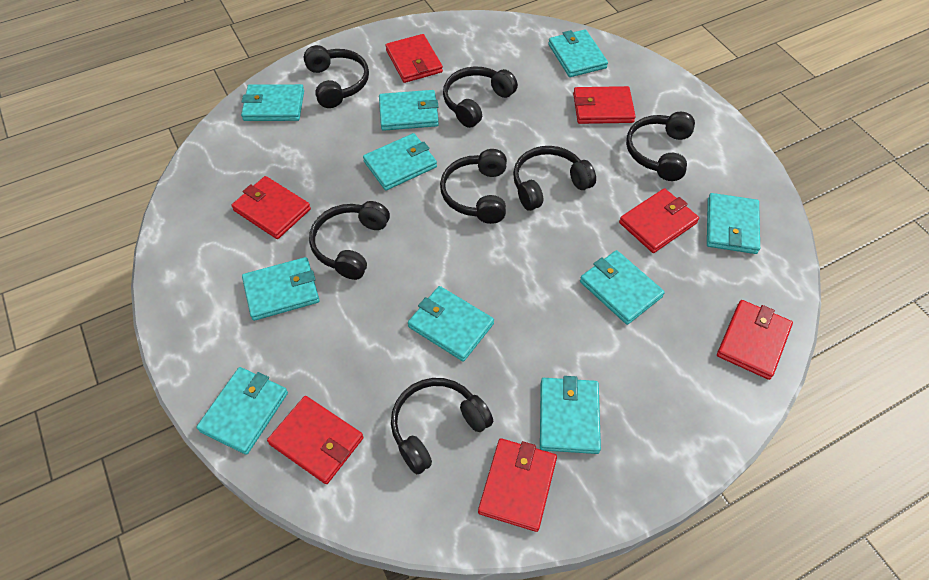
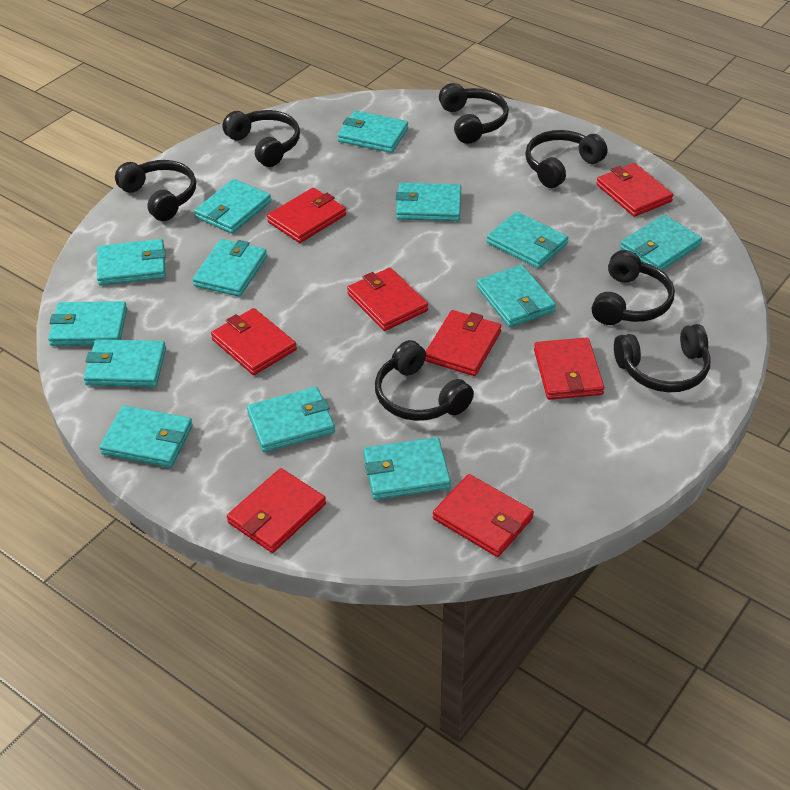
red wallet: [231,176,311,239] [267,396,364,484] [385,34,443,83] [478,438,557,532] [573,86,636,124] [619,188,699,253] [717,300,793,380] = 7 -> [211,308,297,375] [227,468,326,553] [267,188,346,243] [347,268,428,331] [425,310,501,376] [433,474,534,557] [534,338,604,400] [597,163,673,217] = 8
turquoise wallet: [196,367,288,455] [241,84,304,121] [242,257,319,321] [363,133,437,190] [379,90,439,131] [408,286,494,362] [540,376,601,454] [548,29,608,77] [580,250,665,325] [707,193,760,254] = 10 -> [48,301,127,346] [84,339,166,387] [97,239,166,286] [99,406,193,467] [193,239,267,297] [194,179,271,234] [247,387,335,452] [338,110,408,153] [363,437,451,500] [396,183,461,221] [477,265,556,327] [487,212,568,268] [620,215,702,270] = 13

